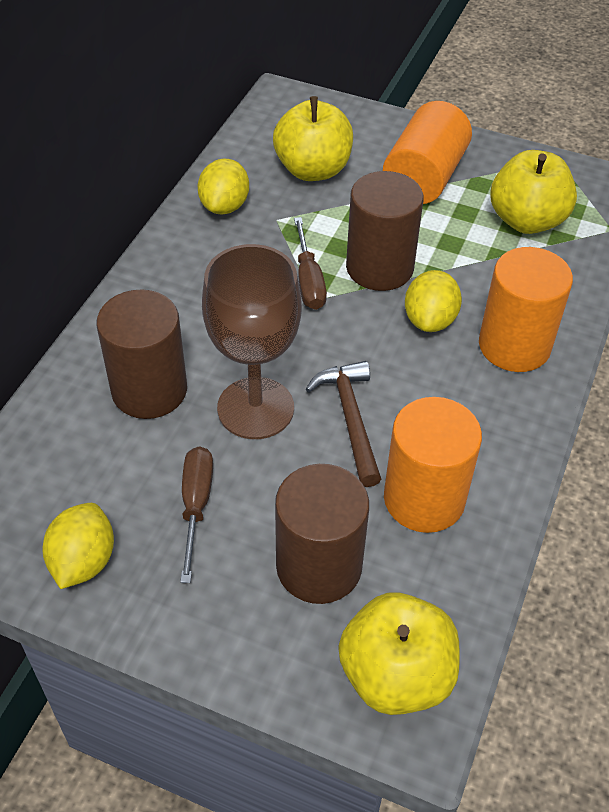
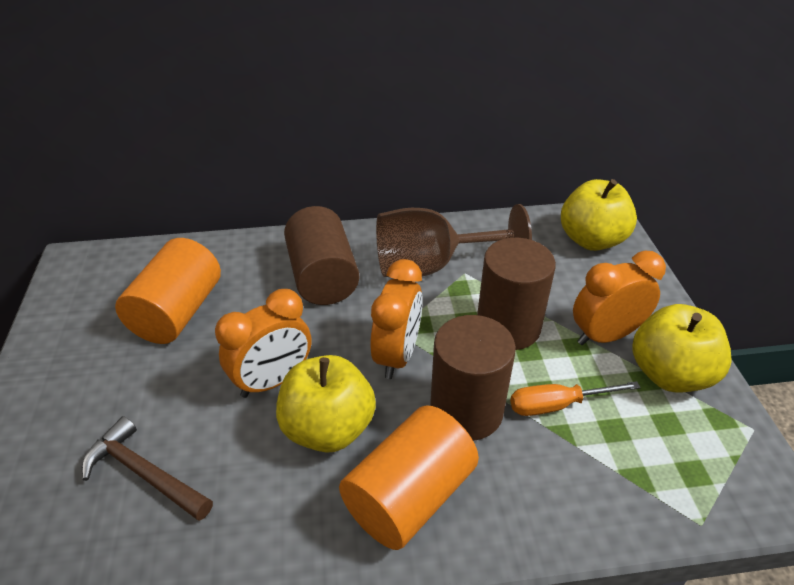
brown screwdriver: [180,446,213,583] [294,217,327,310] = 2 -> none = 0
orange clock: none = 0 -> [215,289,312,398] [370,259,423,379] [573,250,666,345] = 3
orange cylinder: [383,101,472,204] [384,397,482,533] [479,247,573,372] = 3 -> [115,238,221,344] [339,405,479,550] = 2
orange screwdriver: none = 0 -> [510,381,641,416] = 1
yellow lemon: [43,503,114,589] [198,159,249,215] [405,270,462,332] = 3 -> none = 0

